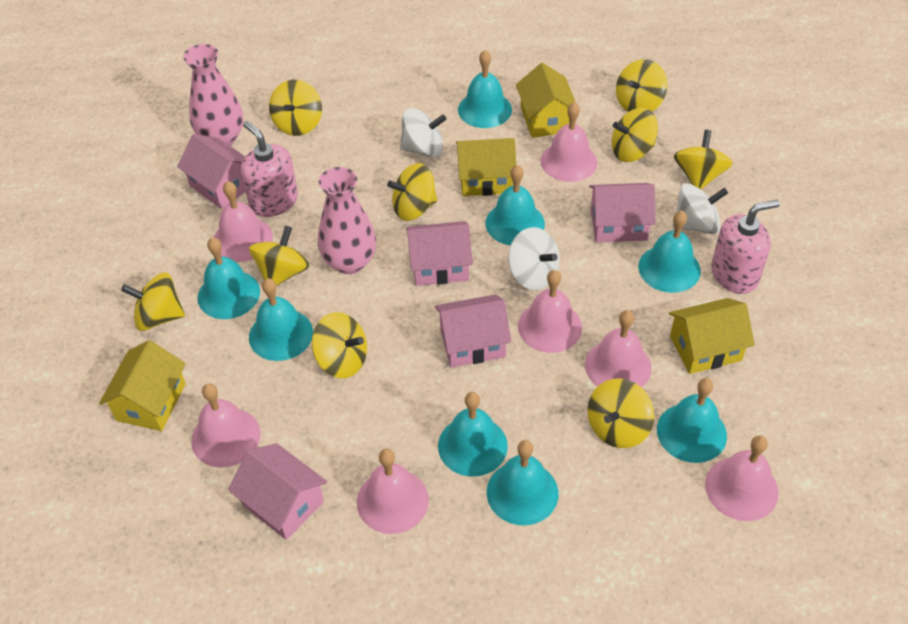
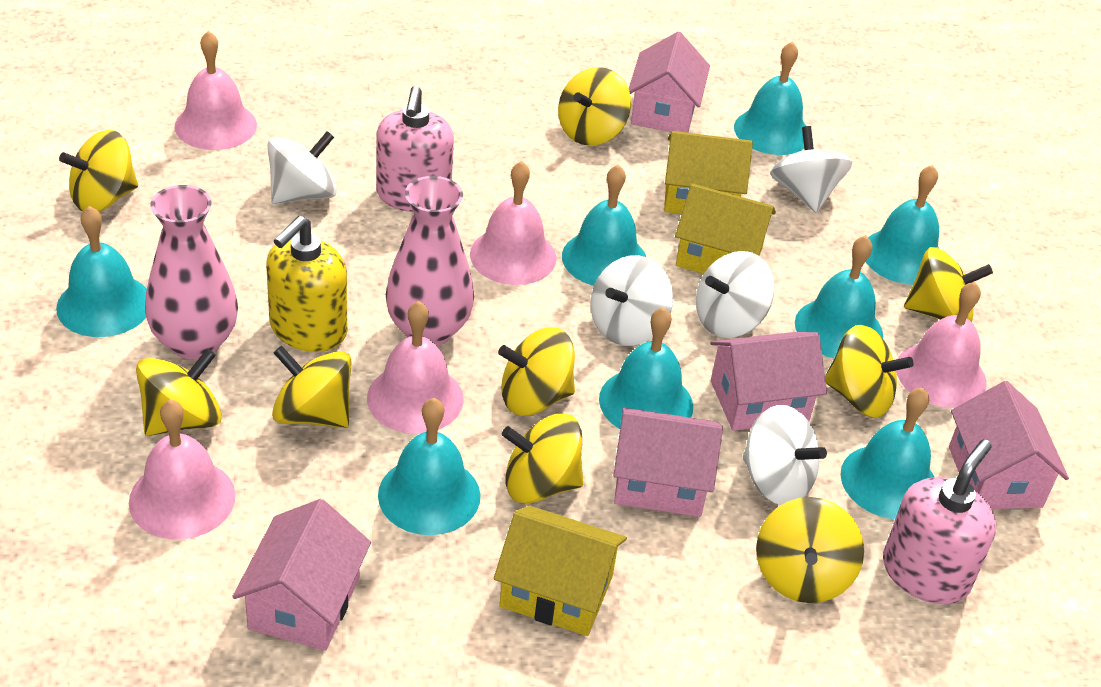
pink bell: [191,383,261,468] [214,181,273,262] [357,449,429,534] [518,270,582,353] [541,102,597,182] [585,310,651,387] [705,435,778,521] = 7 -> [129,399,236,539] [174,31,257,150] [367,301,464,434] [470,161,556,285] [896,282,987,408] = 5
white spinning top: [400,108,446,158] [508,227,560,290] [673,183,728,234] = 3 -> [267,131,337,204] [591,255,673,346] [696,251,775,338] [743,405,827,505] [770,126,852,213] = 5
yellow house: [99,340,186,431] [456,138,516,196] [516,63,576,138] [669,298,755,374] = 4 -> [494,506,627,636] [664,131,753,214] [675,184,776,274] = 3
yellow soap dispenser: none = 0 -> [266,216,347,352] = 1

